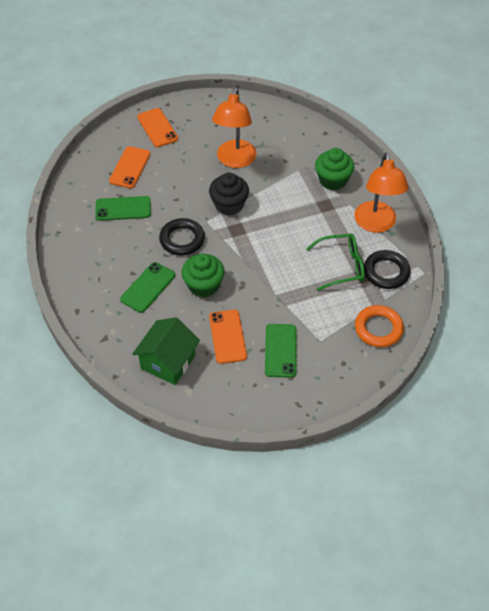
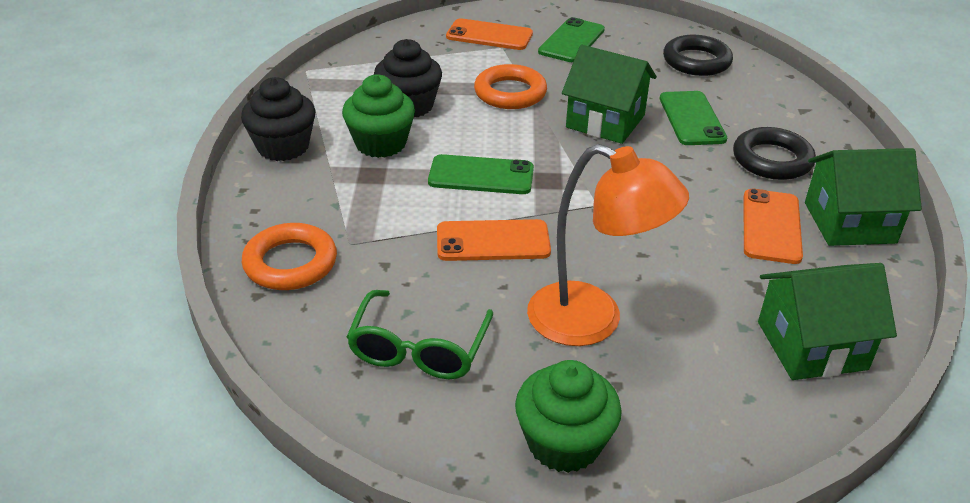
black cupcake: [209,173,249,215] = 1 -> [241,77,316,161] [374,39,442,117] = 2
green house: [132,317,200,385] = 1 -> [562,45,657,144] [758,263,897,380] [805,148,922,246] = 3
orange lamp: [212,88,257,168] [354,152,409,233] = 2 -> [527,144,689,346] = 1
orange ring: [355,305,404,347] = 1 -> [242,223,337,290] [474,64,547,109] = 2

